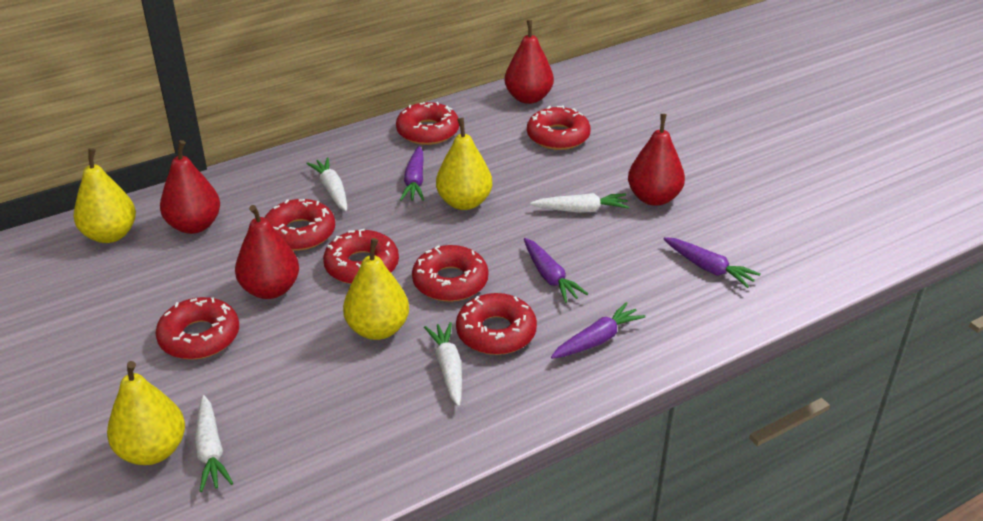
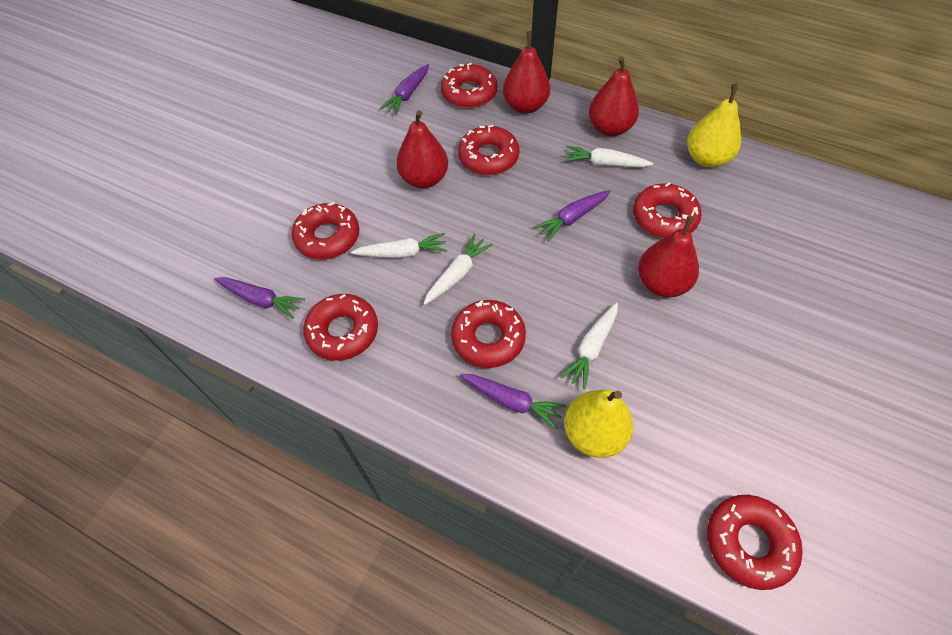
yellow pear: [73,148,136,243] [107,361,185,465] [343,238,409,340] [436,118,492,210] = 4 -> [564,390,633,458] [687,84,741,167] = 2

